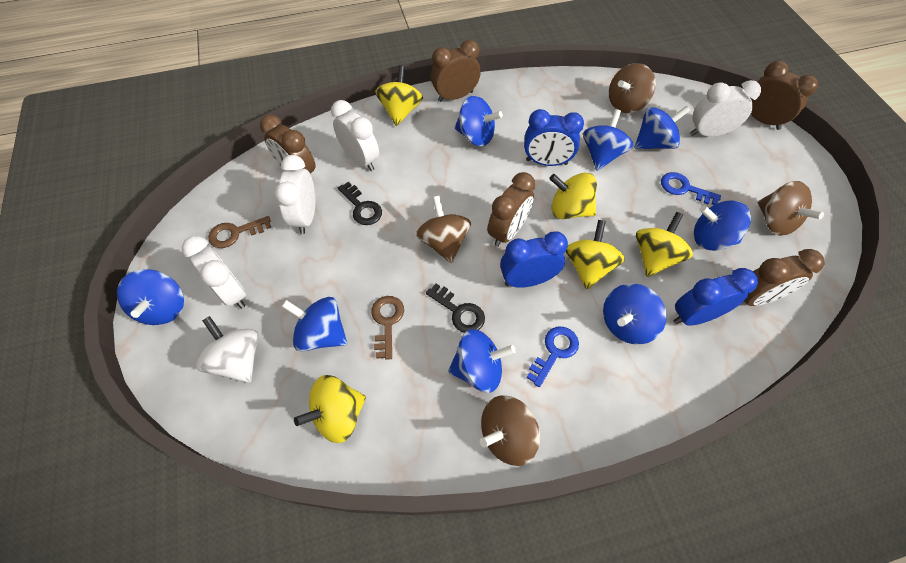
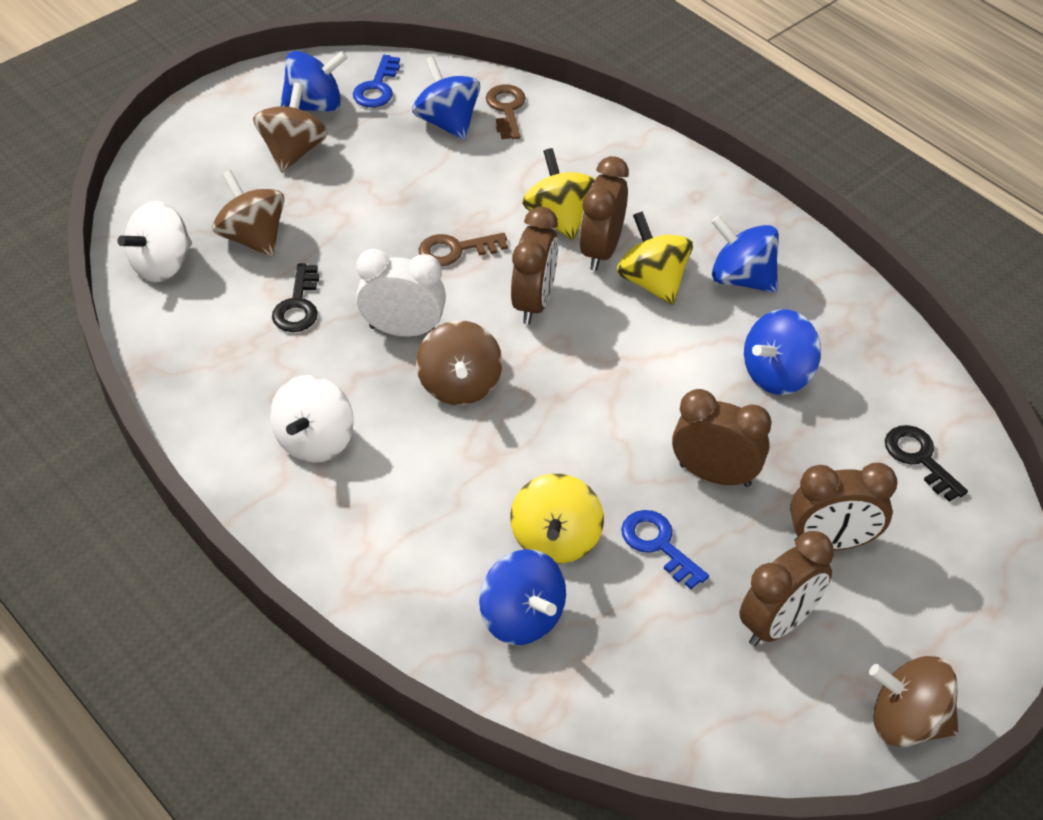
blue clock: [500,231,568,288] [524,109,584,166] [674,268,758,326] = 3 -> none = 0
blue spinning top: [117,269,184,325] [281,297,347,352] [448,329,516,393] [455,96,503,146] [583,109,633,171] [603,283,667,345] [634,105,691,149] [694,200,751,251] = 8 -> [280,51,348,112] [412,56,480,140] [479,549,566,645] [711,216,779,293] [744,309,821,395] = 5
white clock: [182,236,246,309] [274,155,315,234] [331,100,379,171] [690,80,761,137] = 4 -> [356,249,446,337] = 1
white spinning top: [196,316,258,383] = 1 -> [118,201,192,282] [270,375,354,463] = 2
yellow spinning top: [294,375,366,443] [375,65,423,126] [549,173,597,219] [566,220,625,290] [636,212,693,277] = 5 -> [510,474,604,563] [522,148,595,240] [617,211,693,305] = 3

